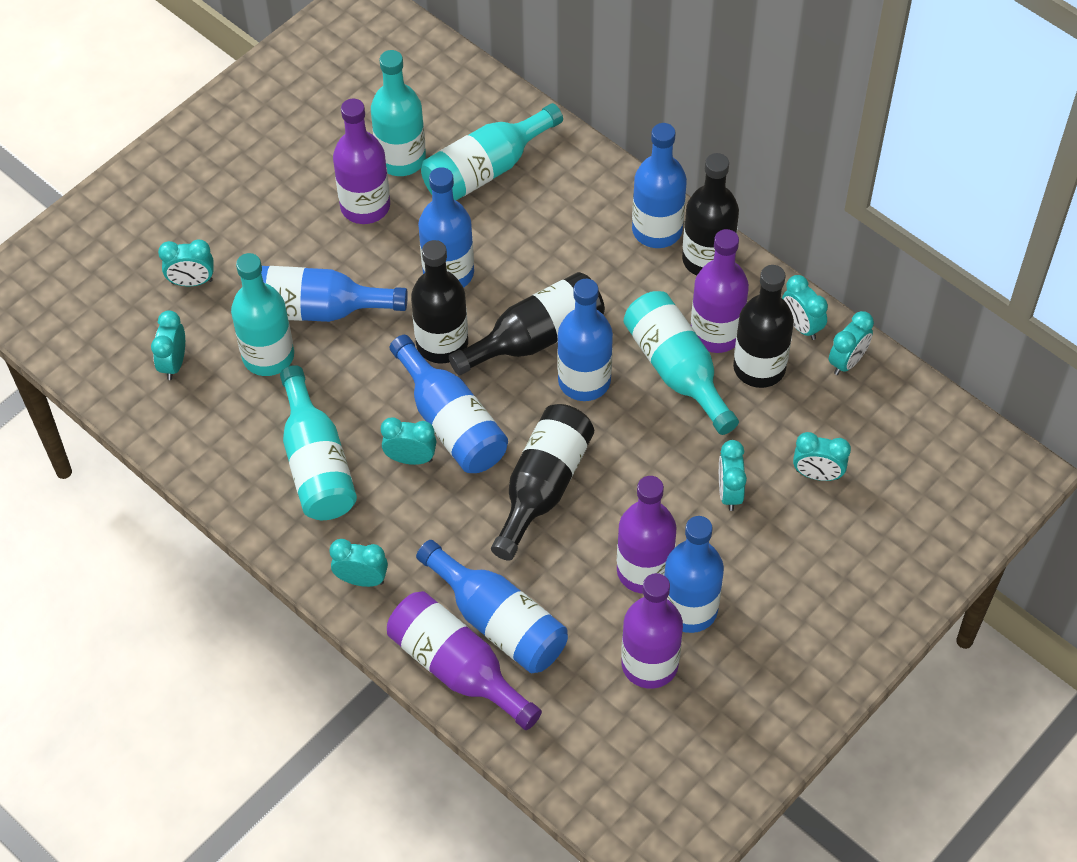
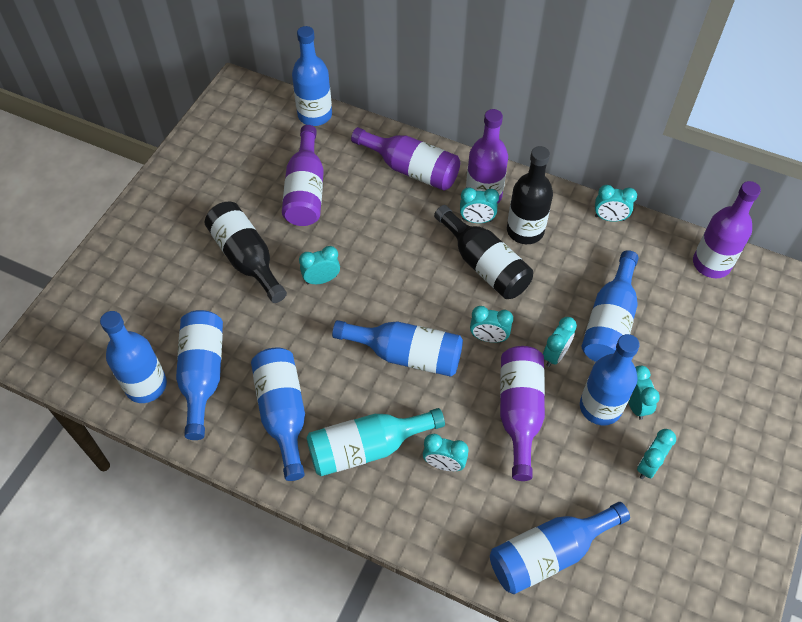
black bottle: [411,240,468,363] [449,272,605,375] [491,404,594,561] [682,153,739,276] [733,265,794,388] = 5 -> [205,202,287,303] [434,205,533,299] [507,146,553,244] = 3
blue bottle: [261,266,408,322] [389,335,508,473] [416,540,568,673] [418,167,474,288] [557,279,613,401] [632,123,687,248] [664,516,724,633] = 7 -> [100,311,167,403] [176,310,223,440] [251,348,305,481] [292,26,332,126] [332,320,463,377] [490,502,630,594] [580,334,640,425] [582,250,638,362] = 8
turquoise bottle: [231,253,294,376] [280,365,357,520] [371,50,426,176] [421,103,563,200] [624,291,739,435] = 5 -> [306,408,445,476] = 1

